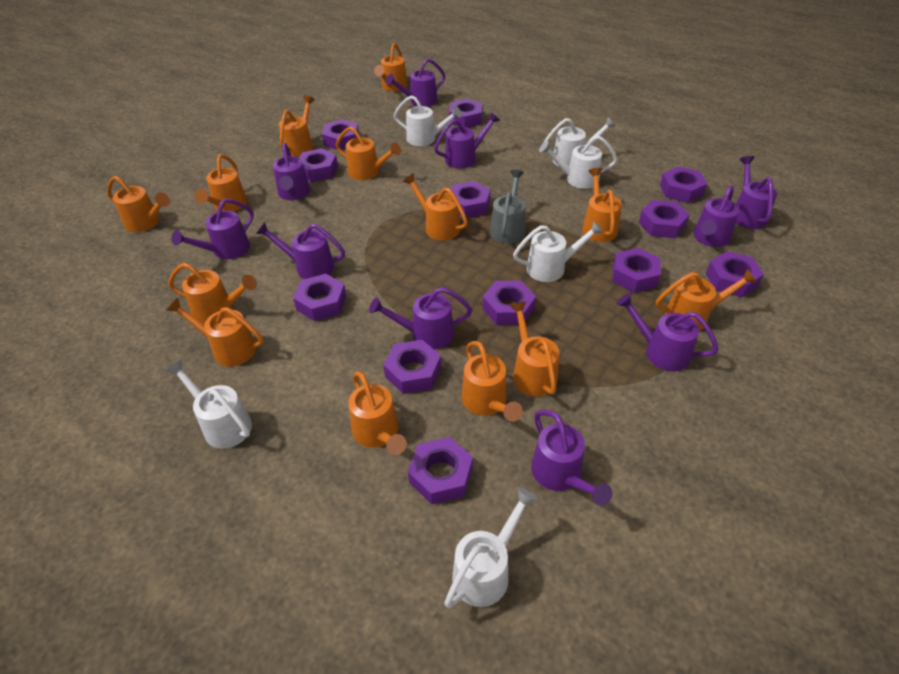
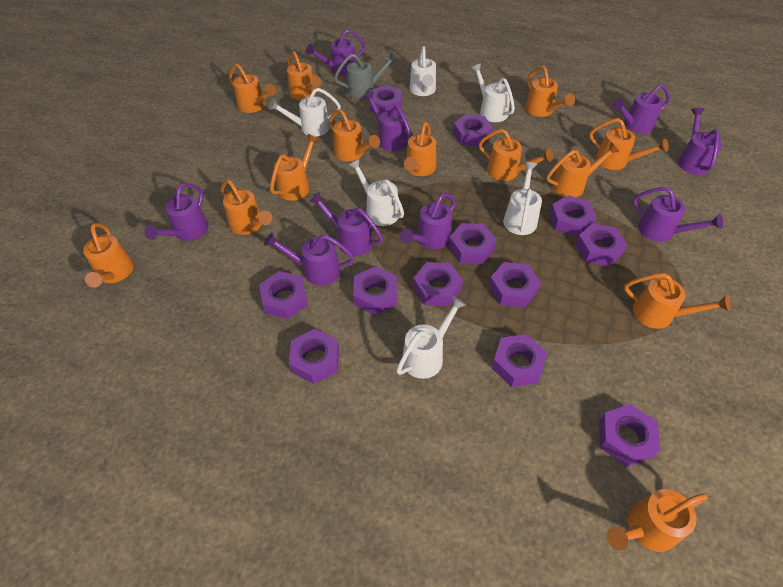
purple watering can: [172,199,254,259] [256,222,345,279] [273,143,310,200] [369,287,472,349] [386,58,446,107] [434,112,500,169] [531,410,612,506] [616,293,719,371] [694,185,739,247] [736,156,777,229] = 10 -> [145,183,208,241] [264,233,354,286] [306,29,366,76] [309,192,383,256] [363,91,412,151] [400,193,456,250] [612,84,670,133] [633,187,723,242] [678,108,722,175] = 9

